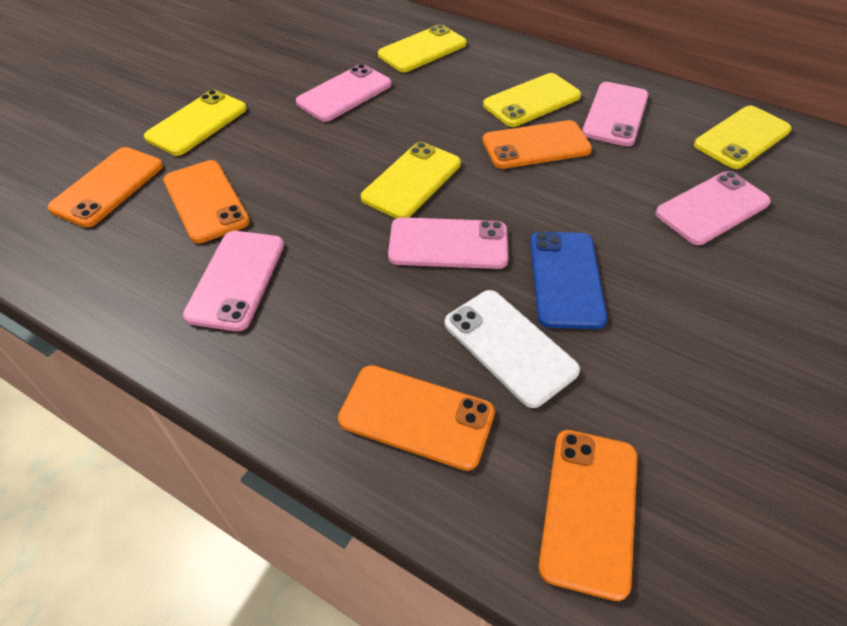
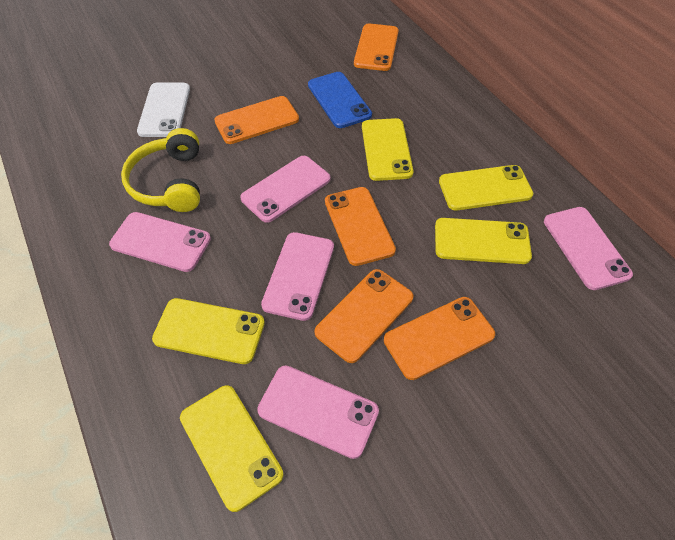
yellow headphones: none = 0 -> [121,128,200,212] = 1

